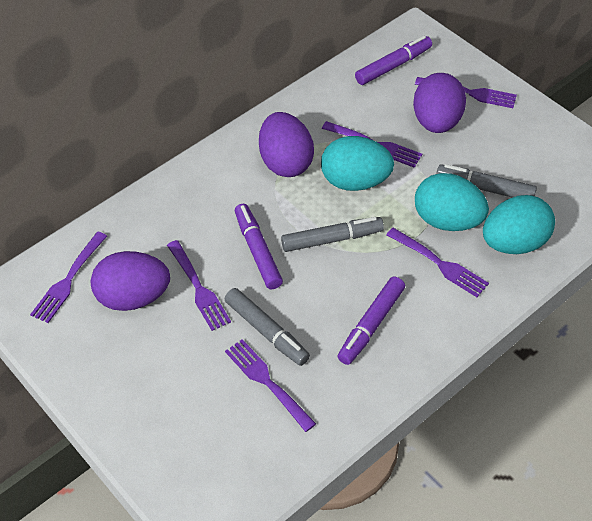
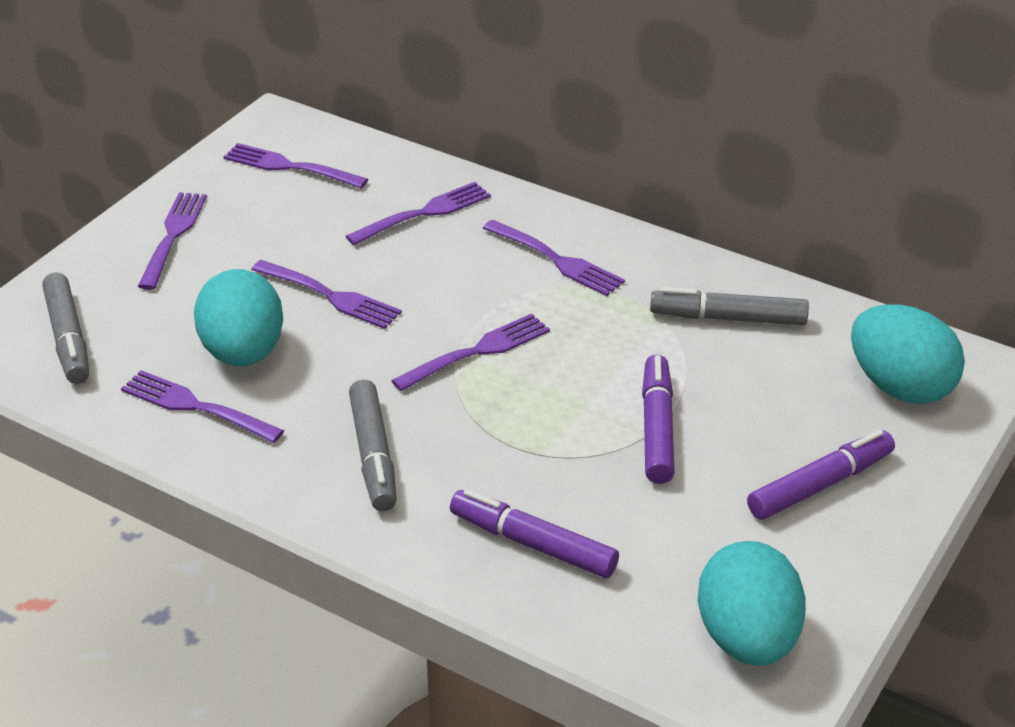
purple egg: [91,251,170,311] [259,112,314,177] [413,73,466,133] = 3 -> none = 0
purple fork: [30,232,107,323] [167,240,231,331] [225,339,316,432] [322,121,422,168] [386,228,489,297] [415,77,517,108] = 6 -> [121,370,284,443] [138,192,207,290] [224,143,368,188] [251,260,402,329] [346,182,491,245] [391,313,550,391] [483,220,625,296] = 7

